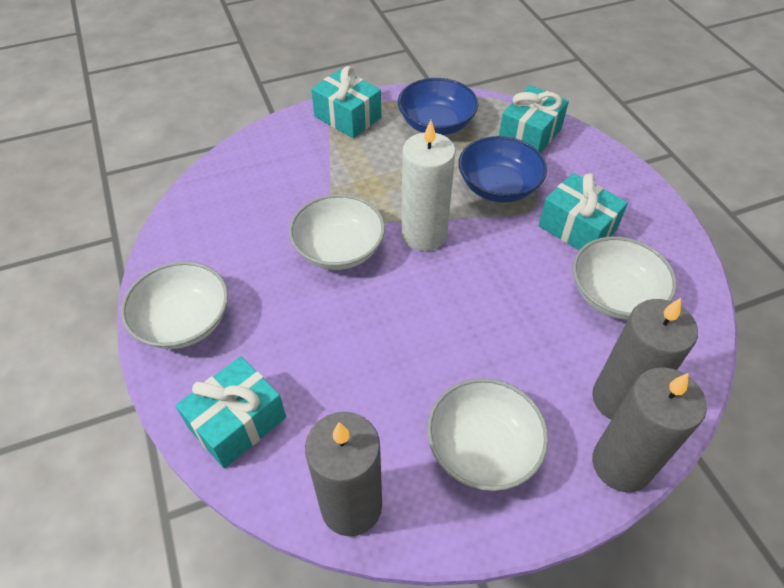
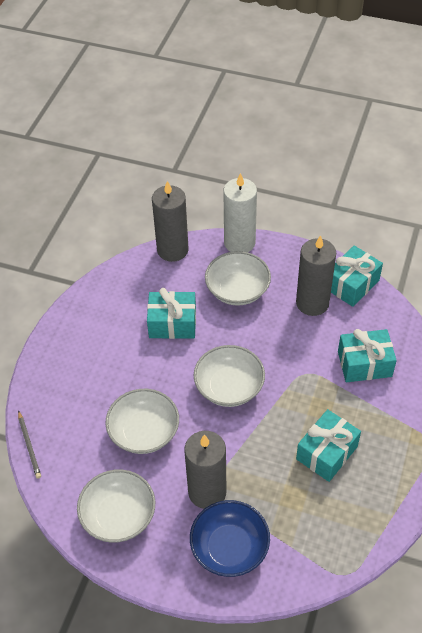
blue bowl: [398,78,478,135] [458,136,547,203] = 2 -> [190,500,270,577] = 1
grey pencil: none = 0 -> [18,411,41,479] = 1

